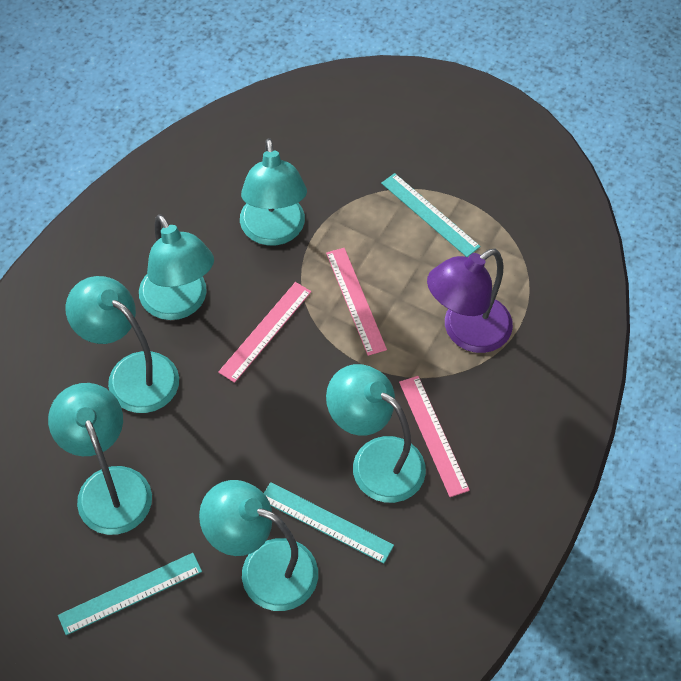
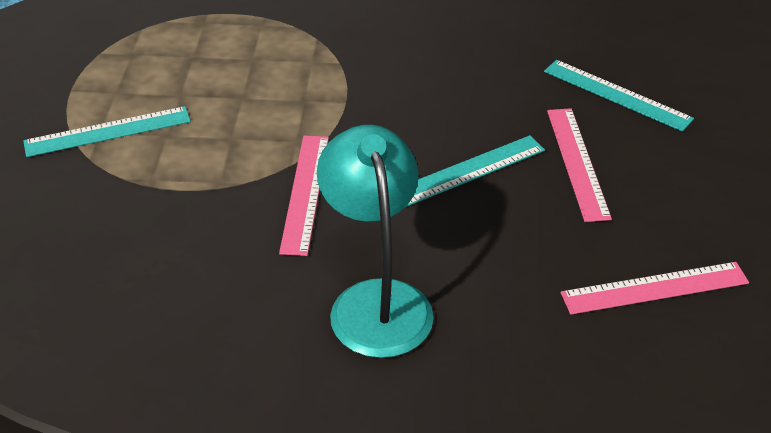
purple lamp: [427,249,513,353] = 1 -> none = 0
turquoise lamp: [48,383,152,535] [65,276,179,413] [139,214,214,320] [199,480,318,611] [240,138,307,246] [326,364,426,503] = 6 -> [317,125,434,358] = 1

